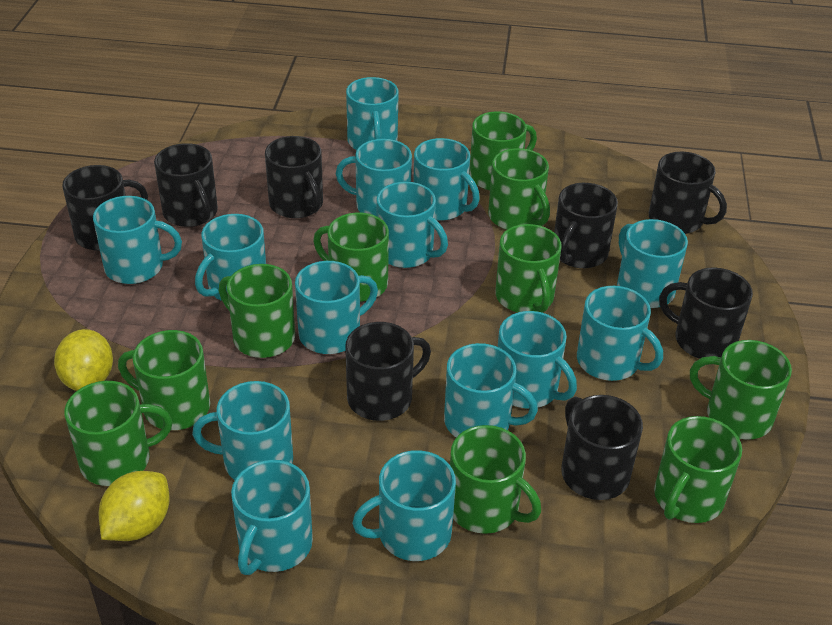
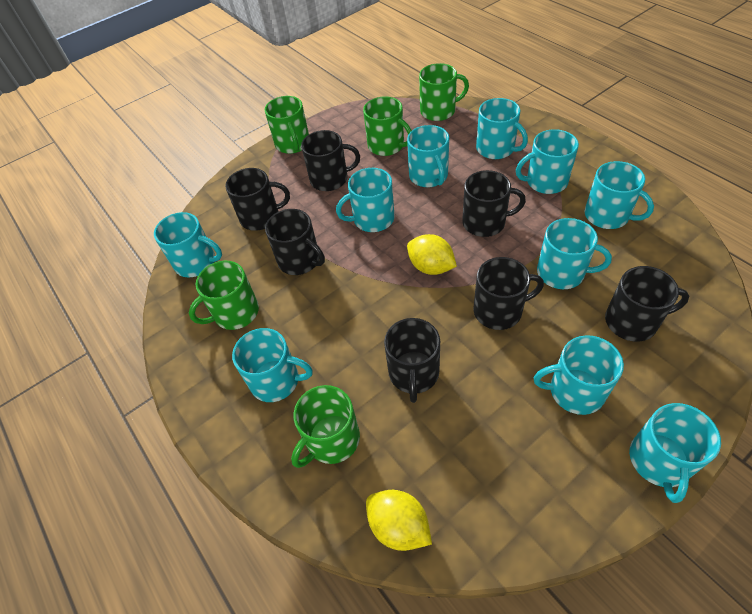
black mug: [62,165,148,251] [154,143,218,227] [265,136,323,218] [345,322,431,421] [554,183,618,268] [561,395,643,500] [649,152,727,234] [659,268,753,359] = 8 -> [225,168,290,231] [265,209,325,275] [301,130,360,191] [384,318,440,403] [462,170,526,237] [473,257,544,330] [605,266,689,342] = 7
green mug: [64,381,172,486] [118,330,210,430] [219,264,295,358] [313,213,389,302] [450,425,541,534] [469,111,537,190] [488,148,550,230] [495,224,562,313] [654,416,742,523] [690,340,792,440] = 10 -> [189,261,259,330] [265,96,309,154] [291,385,360,468] [363,96,412,156] [419,63,469,121] = 5
turquoise mug: [93,196,182,284] [192,381,293,480] [195,214,266,301] [231,460,313,575] [295,261,378,354] [336,139,412,216] [346,77,399,150] [352,450,456,561] [376,182,448,268] [413,138,480,220] [444,343,538,437] [498,311,577,408] [577,286,663,381] [617,219,688,308] = 14 -> [154,212,222,278] [232,328,313,402] [336,168,395,232] [407,125,449,187] [476,98,528,159] [516,129,579,194] [534,335,624,415] [537,218,612,289] [585,161,654,229] [629,403,721,503] = 10

